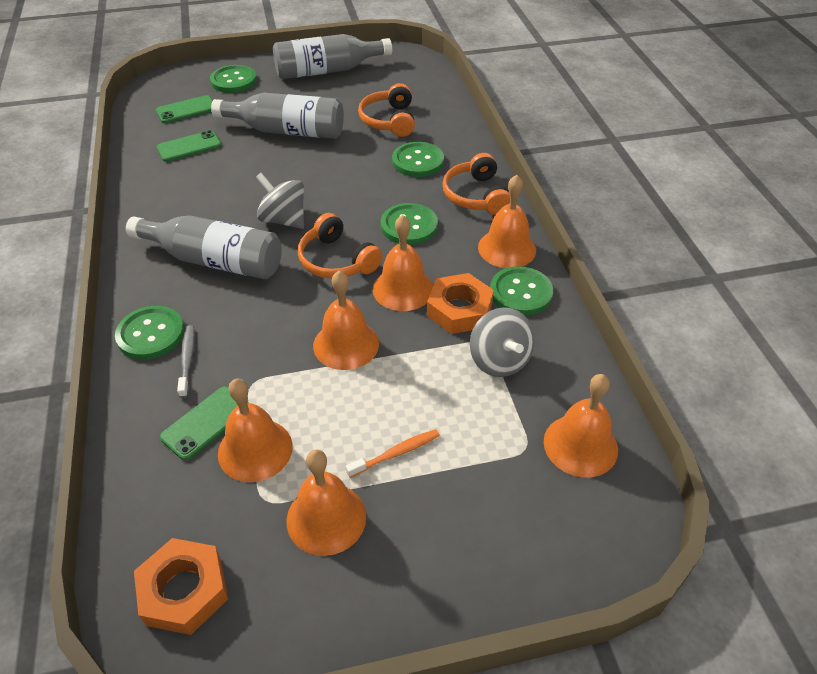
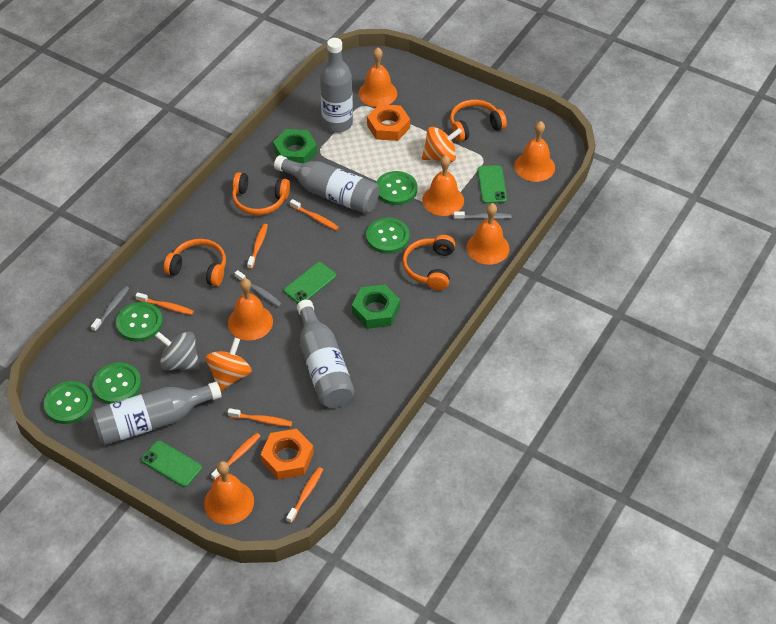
green nut: none = 0 -> [273,129,317,163] [352,285,400,329] = 2
grey bottle: [126,215,282,279] [211,93,344,139] [273,34,392,79] = 3 -> [92,382,222,445] [274,155,380,214] [297,300,355,408] [320,38,353,133] = 4
grey spinning top: [256,173,304,229] [470,307,535,377] = 2 -> [155,331,200,370] = 1
grey toothbrush: [177,325,195,398] = 1 -> [91,286,129,332] [235,270,282,307] [454,211,511,220] = 3
orange headphones: [298,213,383,279] [358,83,415,137] [442,153,510,215] = 3 -> [164,239,226,286] [232,172,290,215] [403,235,455,290] [450,100,507,142] = 4
orange spinning top: none = 0 -> [206,338,252,391] [422,127,462,162] = 2
orange toothbrush: [346,429,440,478] = 1 -> [135,292,194,315] [211,433,260,480] [228,408,292,427] [247,224,268,269] [286,467,323,523] [290,199,339,230] = 6

